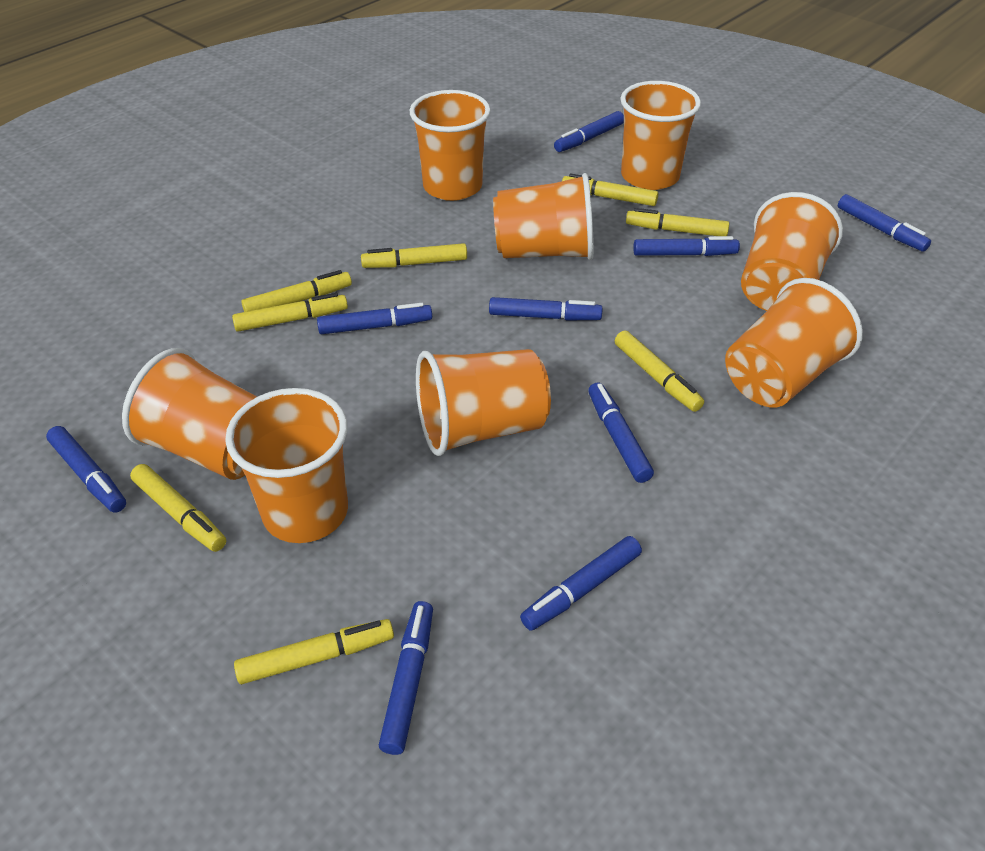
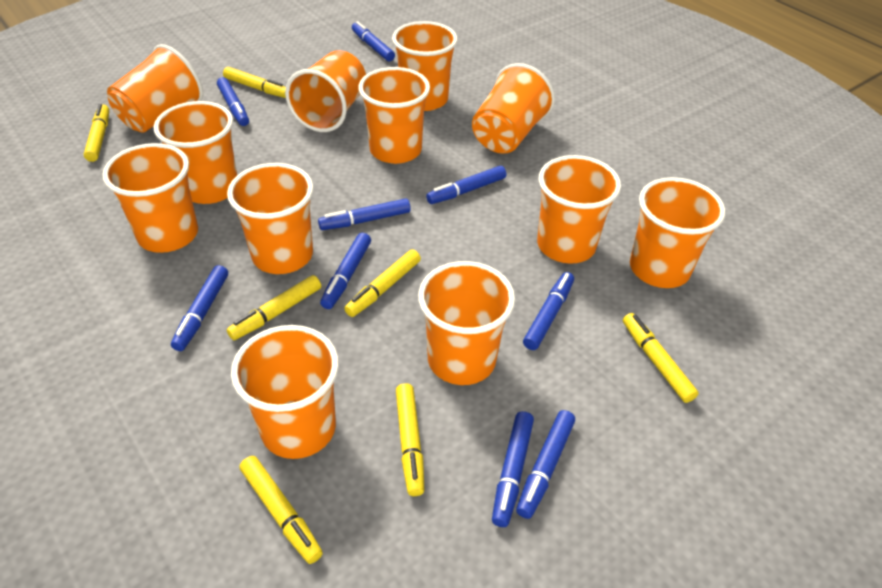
orange cup: [122,348,257,480] [225,388,348,543] [410,90,491,201] [416,349,551,456] [493,173,594,260] [620,81,701,190] [725,278,863,407] [741,192,843,311] = 8 -> [102,143,198,253] [107,44,203,133] [154,101,237,204] [227,163,314,274] [231,325,339,459] [285,50,366,132] [358,67,430,164] [392,21,458,111] [418,261,515,385] [472,63,555,154] [537,155,621,264] [630,177,726,288] = 12
yellow marker: [130,464,226,552] [232,293,348,332] [234,619,394,684] [241,270,352,312] [361,243,467,268] [562,173,658,206] [615,330,704,412] [626,208,729,236] = 8 -> [84,104,109,162] [223,67,286,98] [227,275,321,340] [240,456,323,564] [344,249,421,317] [396,383,424,496] [623,313,699,403] = 7

